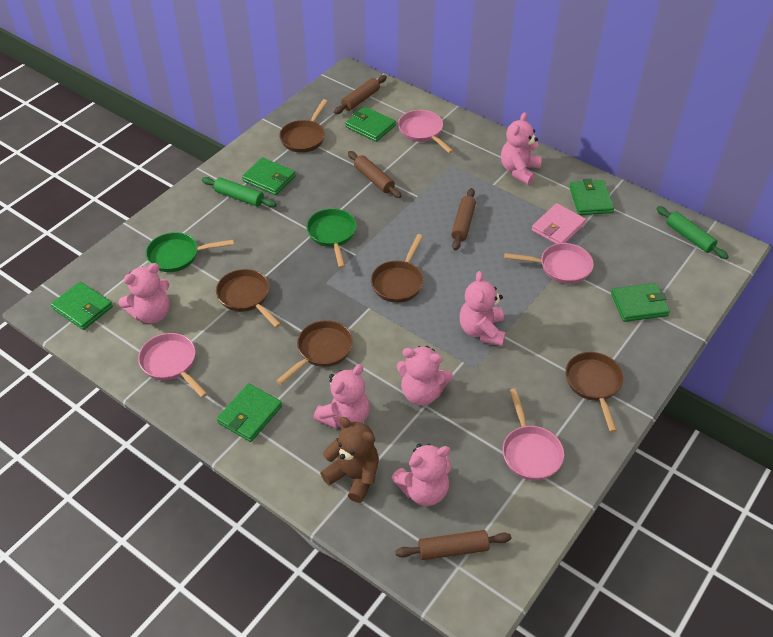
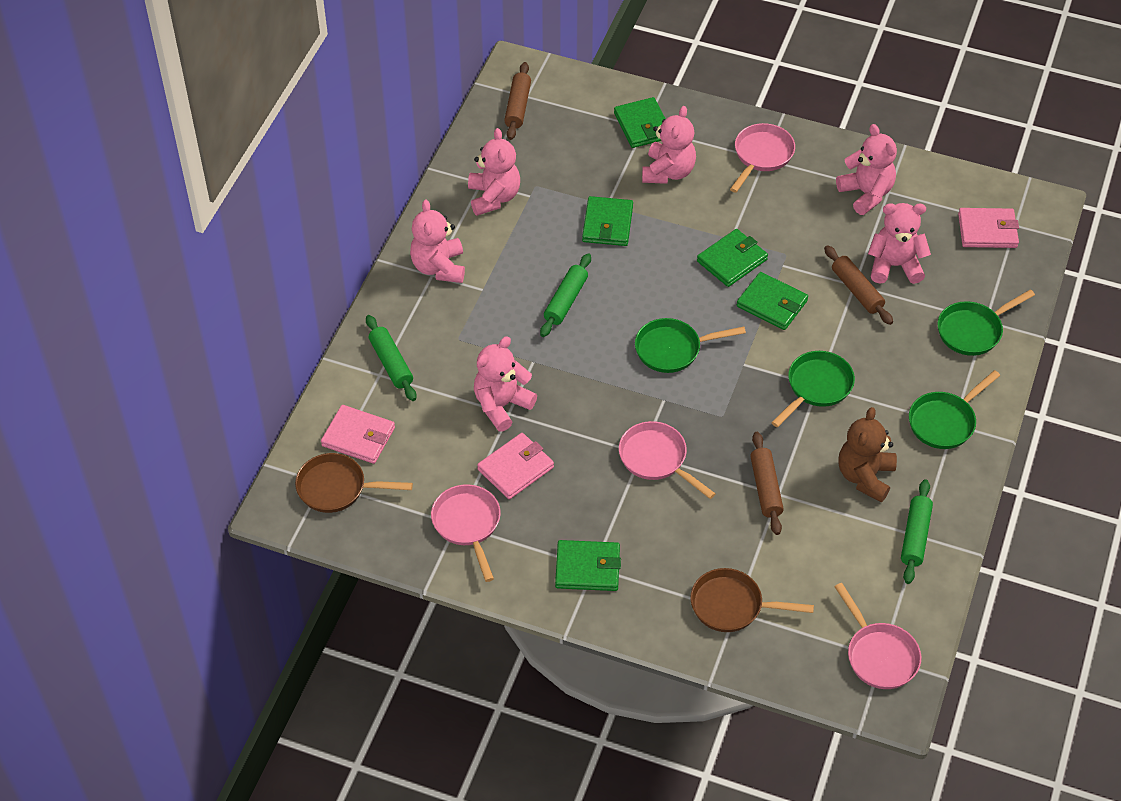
brown pan: [216,269,281,328] [276,320,353,385] [279,99,328,153] [371,234,424,303] [565,352,624,432] = 5 -> [295,453,413,513] [690,568,814,632] = 2
brown rolling pin: [334,75,387,114] [348,151,402,198] [395,530,511,560] [451,188,476,250] = 4 -> [504,62,531,140] [750,432,784,535] [824,245,893,325] = 3
green pan: [146,232,234,272] [306,208,356,268] = 2 -> [635,318,746,373] [771,351,855,427] [909,370,1000,449] [937,289,1035,356] = 4
green rolling pin: [202,177,277,207] [656,206,729,259] = 2 -> [366,315,416,401] [540,253,591,337] [901,479,933,584] = 3
green wallet: [51,282,113,330] [217,383,282,442] [242,157,296,195] [345,107,396,142] [569,179,614,215] [611,283,670,322] = 6 -> [555,540,621,591] [582,196,633,246] [614,97,666,148] [697,229,768,287] [737,272,808,330] = 5
pink wallet: [532,203,586,244] = 1 -> [321,405,395,464] [477,433,554,499] [958,208,1019,248] = 3

